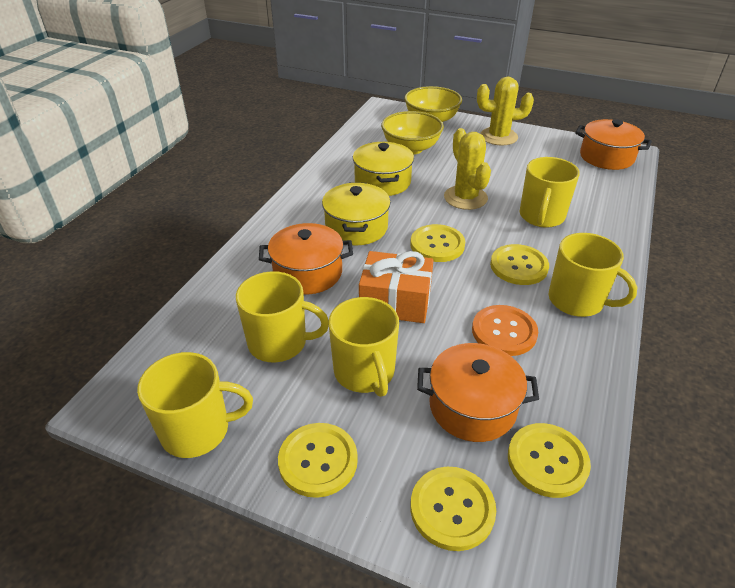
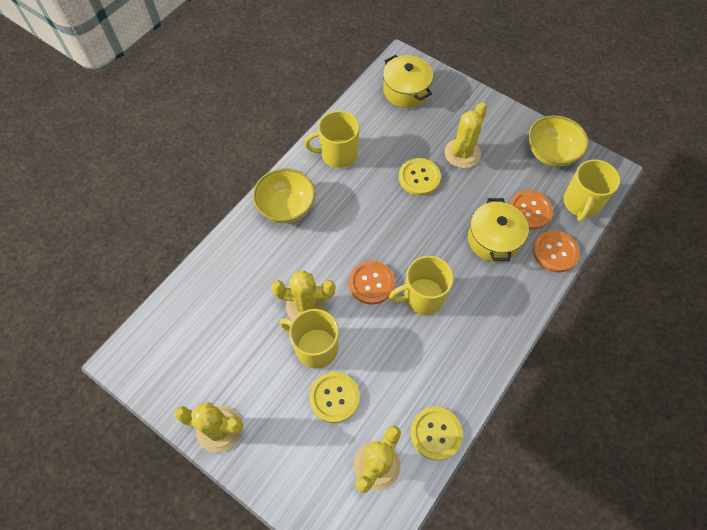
orange button: [472,305,538,356] = 1 -> [349,261,395,305] [509,190,553,230] [533,230,580,272] = 3
orange gift: [359,251,433,323] = 1 -> none = 0
orange pot: [259,223,353,294] [417,343,539,442] [575,119,652,170] = 3 -> none = 0
yellow button: [278,423,358,498] [410,224,465,262] [410,467,496,551] [490,244,549,285] [508,423,591,498] = 5 -> [309,372,360,423] [399,158,441,196] [410,407,463,461] = 3
yellow cactus: [444,128,491,210] [477,77,534,146] = 2 -> [174,402,243,453] [271,270,336,320] [353,425,401,493] [444,102,487,168] = 4
yellow mug: [137,352,253,458] [236,271,329,362] [329,297,399,397] [520,157,580,228] [548,233,637,317] = 5 -> [279,309,339,369] [304,111,360,168] [389,256,454,315] [563,159,620,222] = 4

